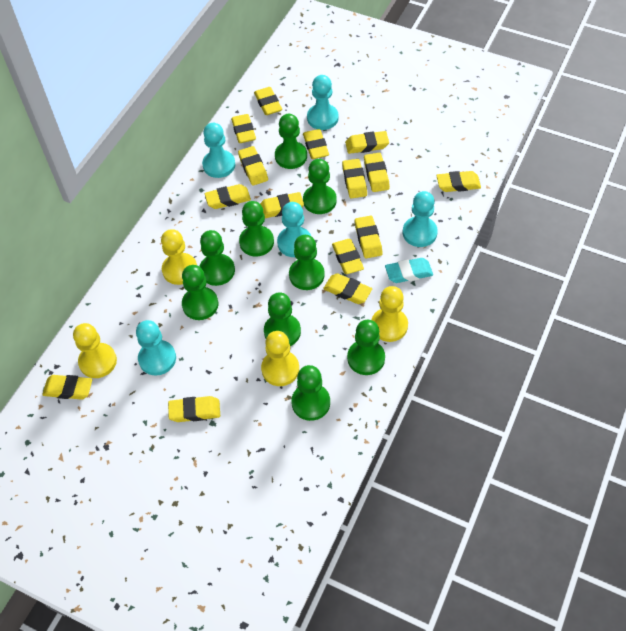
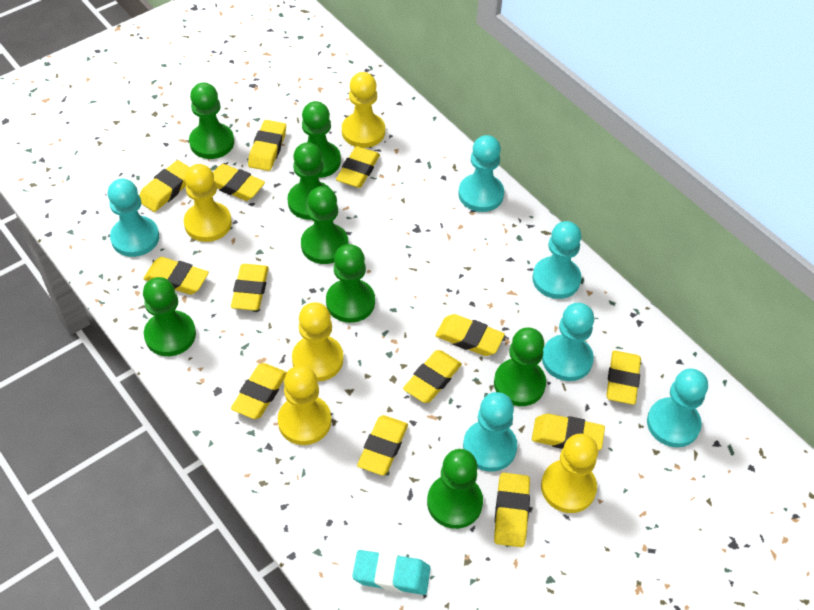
green pawn: [182,265,218,320] [199,230,235,286] [239,201,274,257] [264,293,301,346] [275,114,307,169] [289,235,325,290] [292,365,330,421] [303,159,337,214] [347,320,385,375] = 9 -> [143,277,196,356] [189,82,234,159] [288,142,329,220] [301,186,348,264] [302,101,341,178] [326,244,375,323] [427,449,483,529] [494,327,546,406] = 8
turquoise pawn: [136,320,176,375] [202,123,235,178] [277,202,311,257] [307,75,339,130] [403,191,438,247] = 5 -> [108,178,159,257] [459,135,504,212] [463,392,517,472] [532,221,582,299] [542,303,594,381] [647,368,708,447] = 6
yellow eraser: [42,375,92,400] [168,396,220,422] [205,184,251,209] [231,114,256,143] [238,146,268,185] [254,87,282,115] [260,192,304,218] [303,129,329,159] [323,273,372,304] [332,239,364,274] [342,159,367,199] [345,131,389,154] [355,216,383,258] [364,153,390,192] [436,171,481,192] = 15 -> [139,160,190,212] [143,257,209,295] [213,164,265,201] [231,264,269,311] [231,363,287,419] [248,120,286,171] [336,146,380,188] [357,415,408,476] [403,350,462,403] [435,314,505,356] [494,473,530,547] [532,414,605,451] [606,351,641,405] = 13
yellow pawn: [73,323,117,378] [161,229,197,285] [261,331,299,386] [371,286,408,342] = 4 -> [184,164,232,242] [278,365,331,445] [292,302,343,382] [342,72,385,148] [541,434,598,513] = 5

